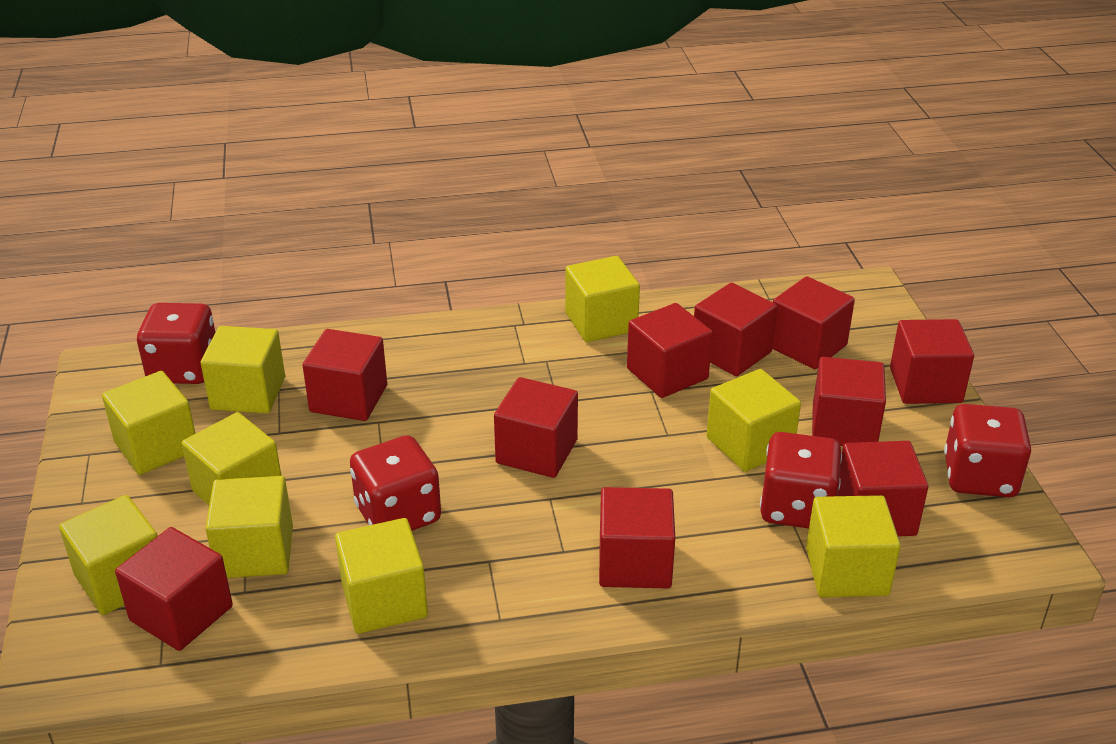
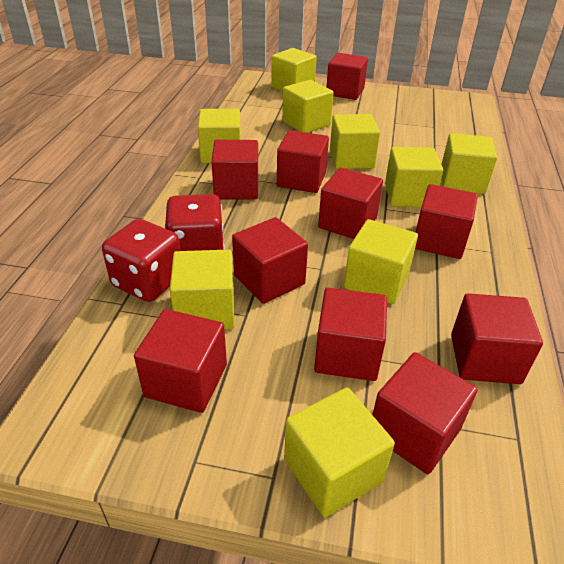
red dice: [137,303,215,384] [350,435,441,531] [760,432,842,529] [944,404,1031,497] = 4 -> [102,219,181,302] [165,194,225,251] = 2

